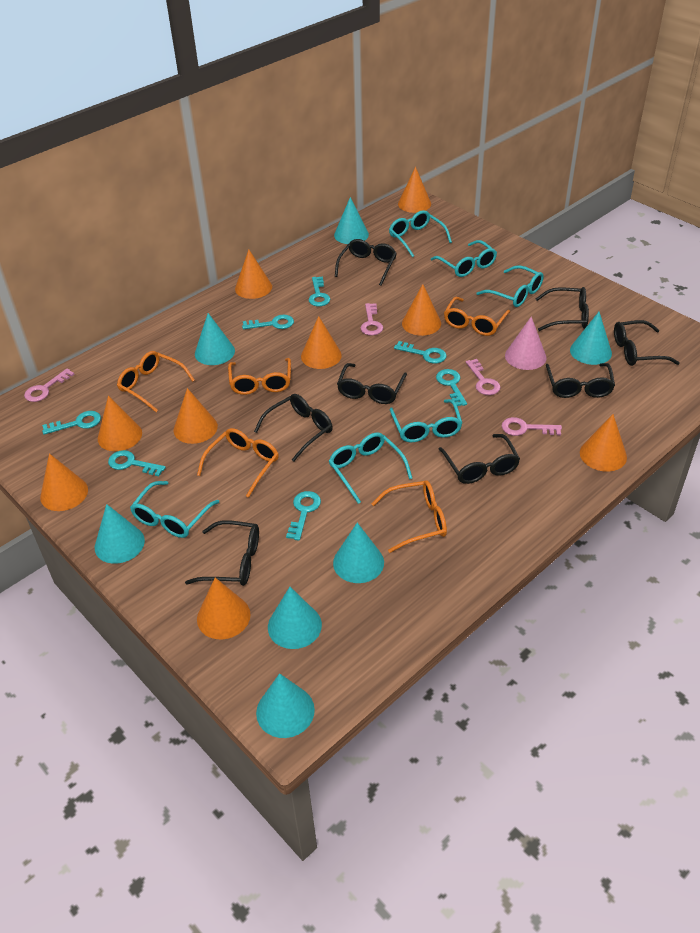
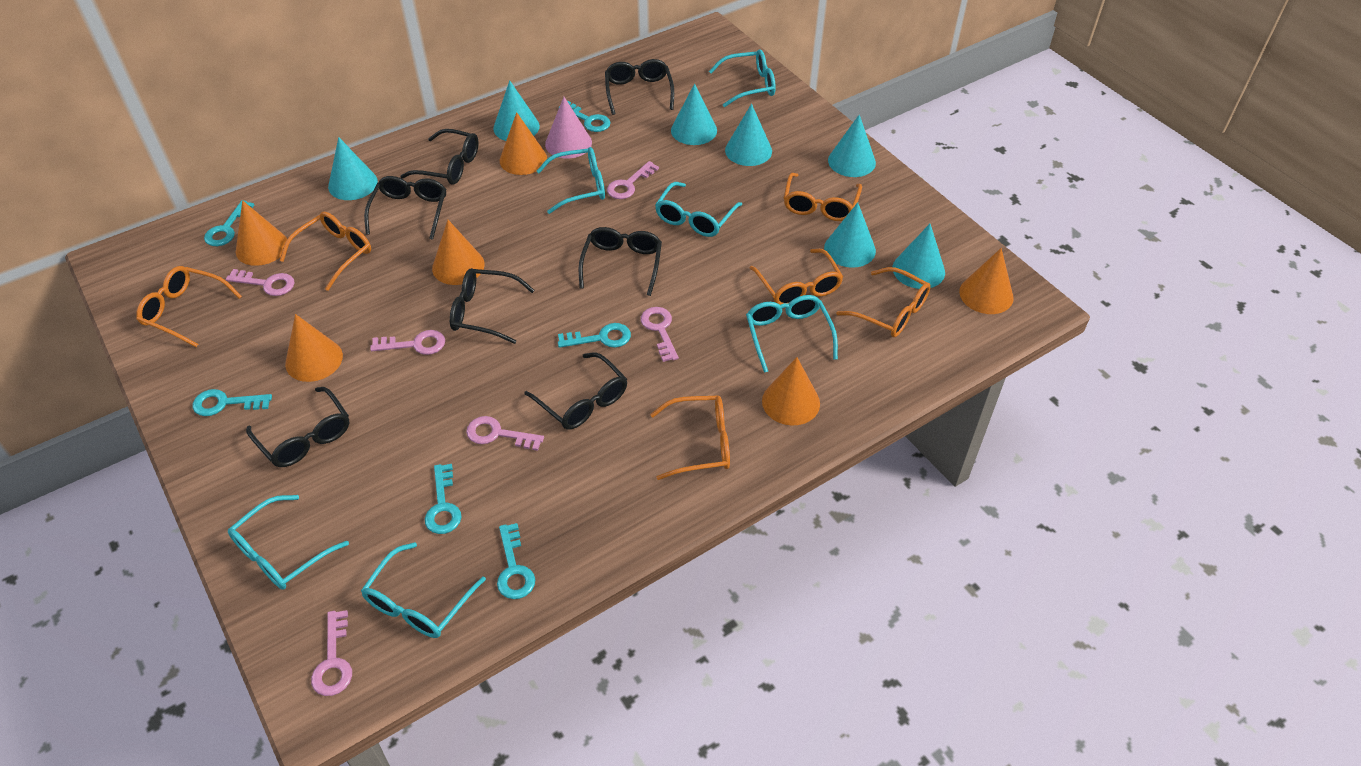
black glasses: [185,520,259,586] [254,394,333,461] [335,239,397,286] [337,363,407,404] [438,434,520,484] [536,287,589,331] [545,363,615,398] [614,320,679,366] = 8 -> [246,387,350,467] [364,176,446,240] [400,129,479,185] [450,268,535,344] [524,352,627,430] [579,227,662,296] [605,59,674,115] = 7
orange cone: [40,453,88,511] [98,396,142,451] [174,388,218,444] [197,578,251,639] [235,250,272,299] [301,316,342,369] [398,167,431,213] [402,284,441,336] [580,414,627,472] = 9 -> [236,200,287,266] [285,314,343,382] [432,220,485,285] [500,112,547,175] [762,357,820,425] [959,248,1014,314] = 6
orange glasses: [117,351,195,412] [197,428,279,498] [228,358,291,395] [371,480,447,553] [444,297,510,336] = 5 -> [136,266,242,347] [280,212,371,291] [650,396,730,480] [750,249,843,305] [784,173,862,221] [836,267,931,337] = 6
pink key: [24,369,75,402] [361,303,383,335] [466,359,501,395] [502,417,562,436] = 4 -> [226,269,295,296] [311,610,352,696] [370,330,445,355] [466,416,544,451] [607,161,659,199] [641,307,679,362] = 6
turquoise key: [42,411,101,435] [108,450,166,476] [242,315,294,329] [286,491,321,541] [308,277,330,306] [394,341,447,363] [436,369,467,406] = 7 -> [193,389,272,416] [204,200,254,246] [425,464,461,534] [497,523,535,599] [558,323,631,348] [559,101,611,132] = 6

